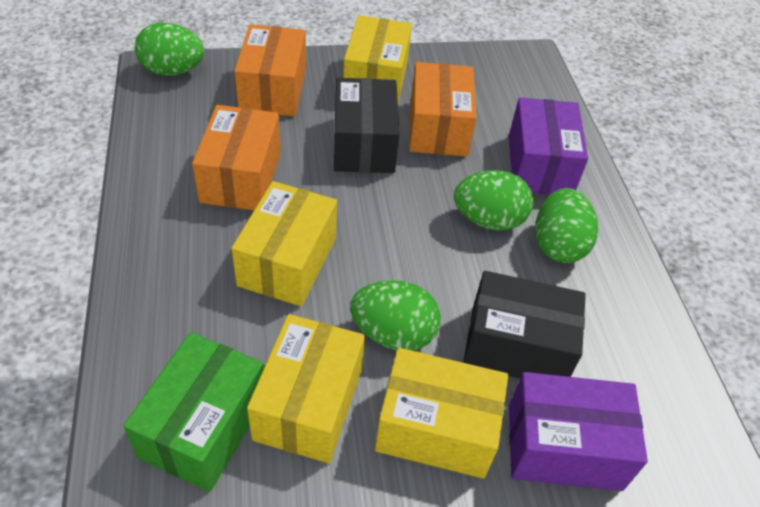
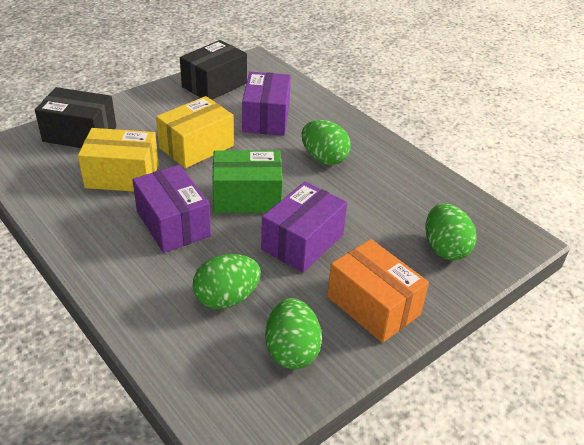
orange box: [192,105,281,210] [234,24,306,116] [409,62,477,156] = 3 -> [327,239,429,343] = 1
purple box: [509,97,588,194] [509,372,648,491] = 2 -> [132,165,211,253] [242,72,291,135] [261,182,347,273] = 3
yellow box: [231,181,337,306] [247,314,365,463] [343,15,412,103] [375,348,508,479] = 4 -> [78,128,159,192] [156,96,234,168] = 2

